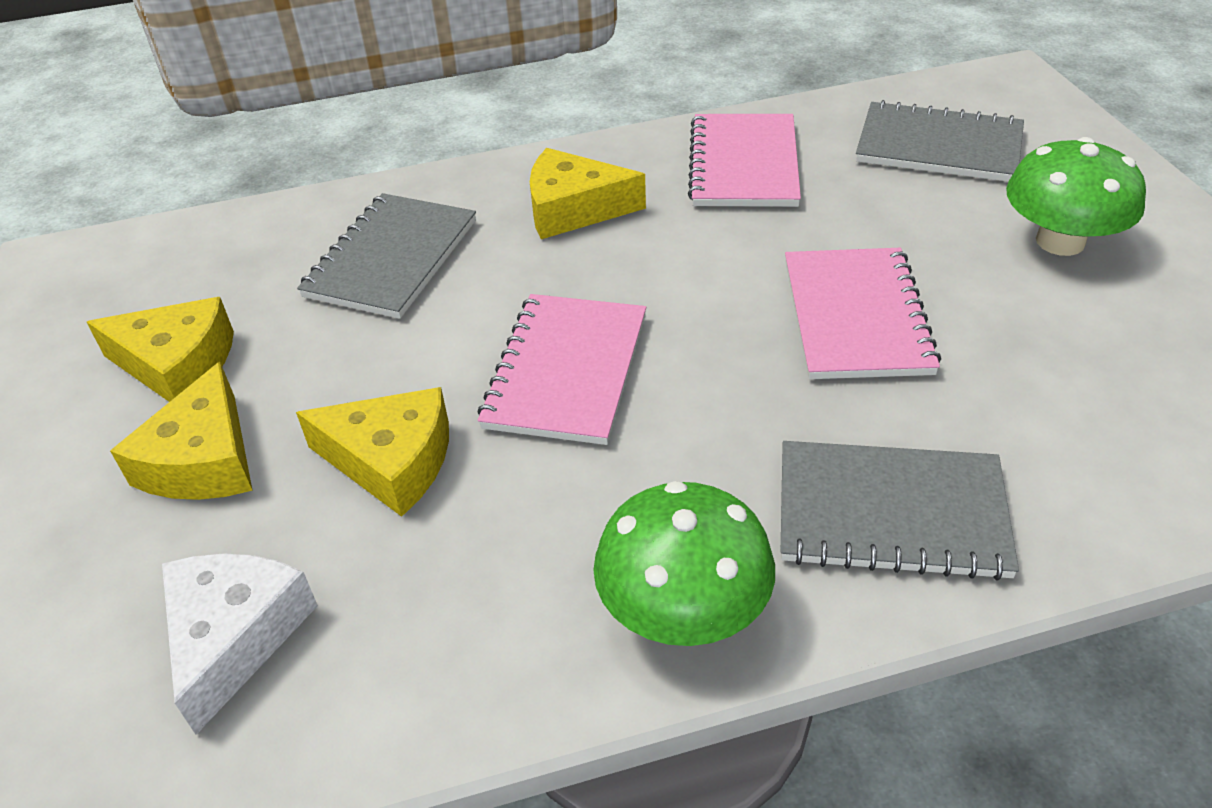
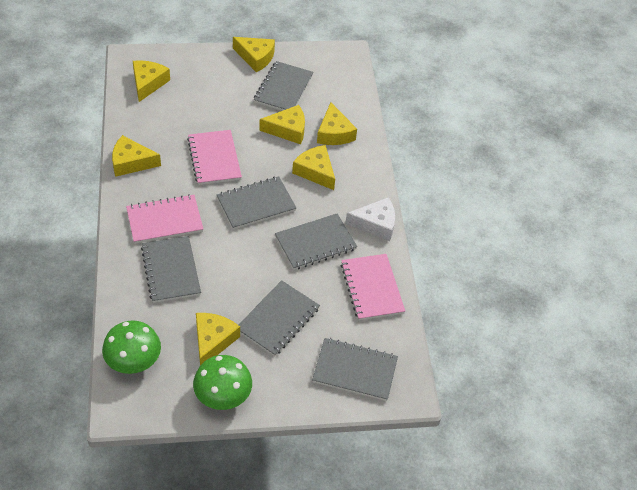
grey notebook: [297,193,476,319] [780,441,1019,581] [856,100,1024,182] = 3 -> [141,236,201,303] [217,176,296,230] [239,280,320,356] [254,61,314,111] [275,213,357,270] [312,338,398,401] = 6
yellow cheese: [87,297,234,402] [110,362,253,500] [296,387,449,517] [530,148,646,239] = 4 -> [112,135,161,177] [133,60,170,102] [196,313,240,365] [233,37,275,72] [259,105,305,144] [292,145,335,190] [317,102,357,145] = 7

